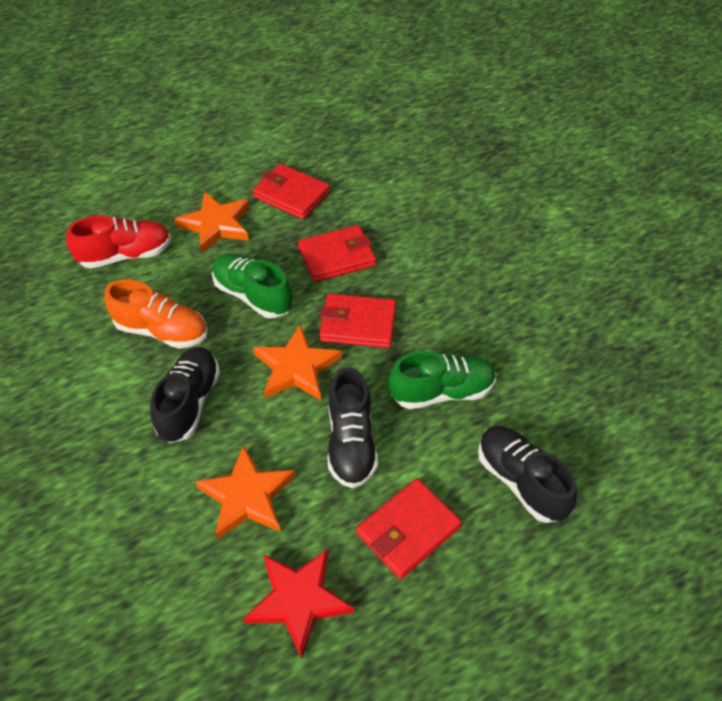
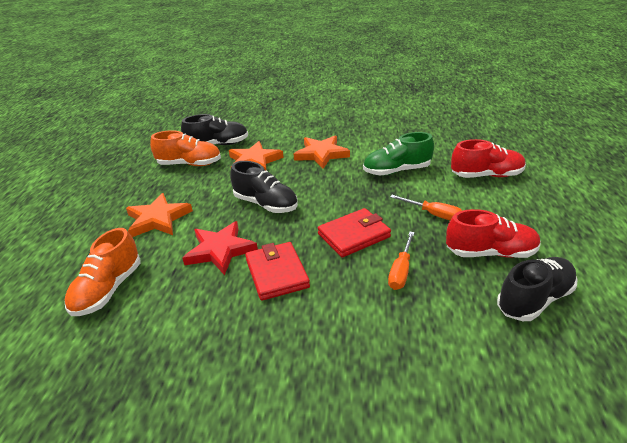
green shoe: [212,253,293,318] [388,351,497,409] = 2 -> [363,132,434,176] = 1
orange screwdriver: none = 0 -> [388,232,415,290] [390,195,462,220] = 2
orange shoe: [104,280,208,349] = 1 -> [65,228,141,316] [150,130,221,166] = 2
red shoe: [66,215,171,269] = 1 -> [446,209,541,258] [451,139,526,178] = 2
red wallet: [253,164,330,219] [298,225,376,282] [319,293,396,348] [356,478,462,579] = 4 -> [245,242,310,301] [318,208,391,257] = 2

